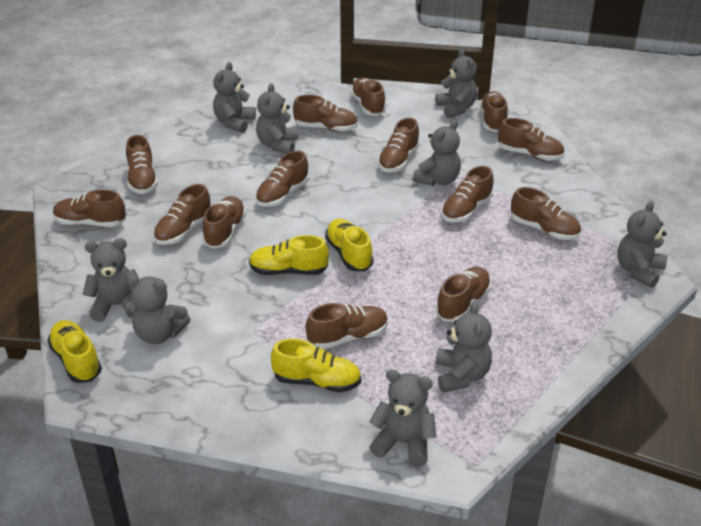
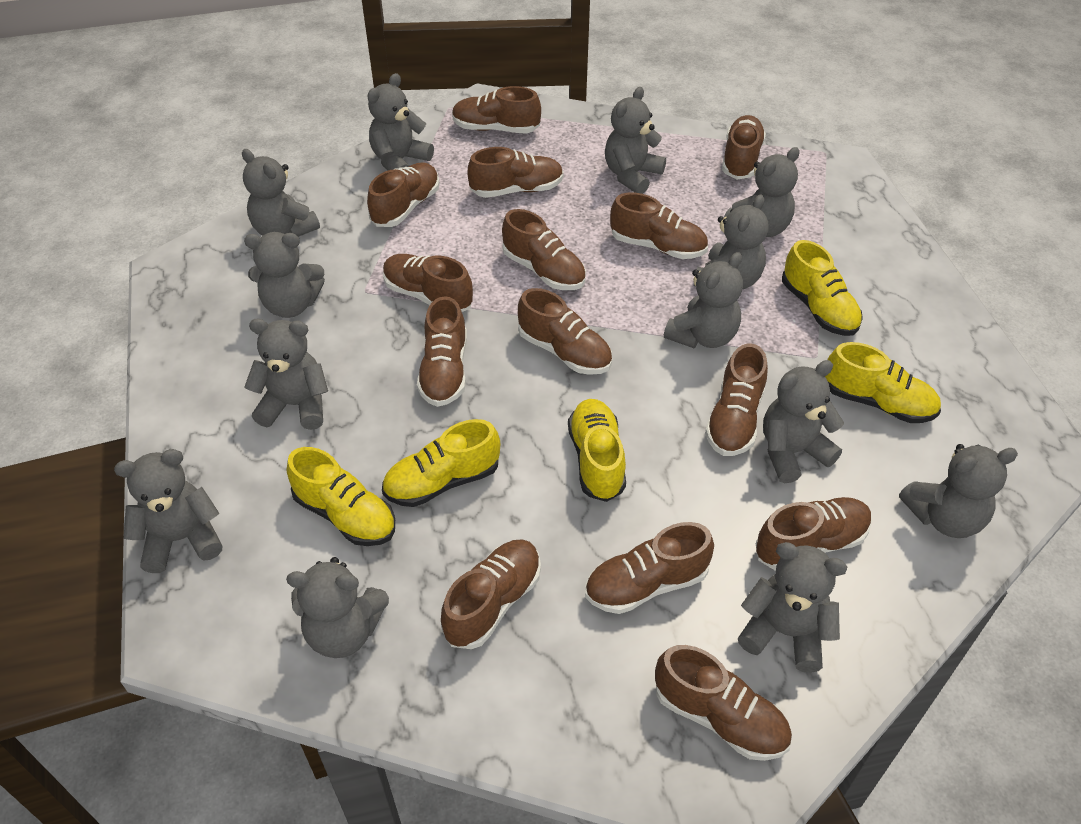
grey teddy bear: [83,238,139,322] [126,275,190,344] [213,62,256,133] [256,83,298,154] [369,369,436,467] [413,120,461,186] [436,49,477,119] [436,301,492,393] [617,201,667,288] = 9 -> [114,449,223,573] [242,149,320,237] [244,232,325,318] [244,319,328,430] [286,557,389,658] [368,73,434,170] [605,87,666,194] [664,252,743,348] [694,194,769,289] [724,147,800,237] [738,542,847,673] [763,360,844,483] [899,444,1018,538] = 13
yellow shoe: [47,320,102,383] [249,235,329,275] [271,339,361,392] [325,219,374,271] = 4 -> [287,447,395,546] [382,419,500,507] [568,399,626,502] [782,240,863,336] [825,342,941,423] = 5

